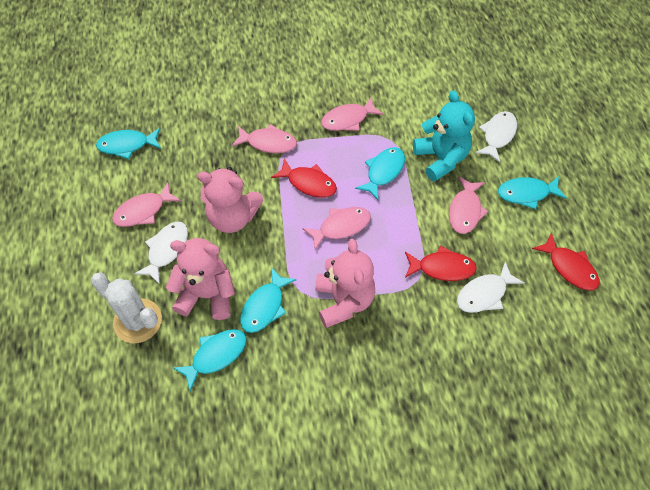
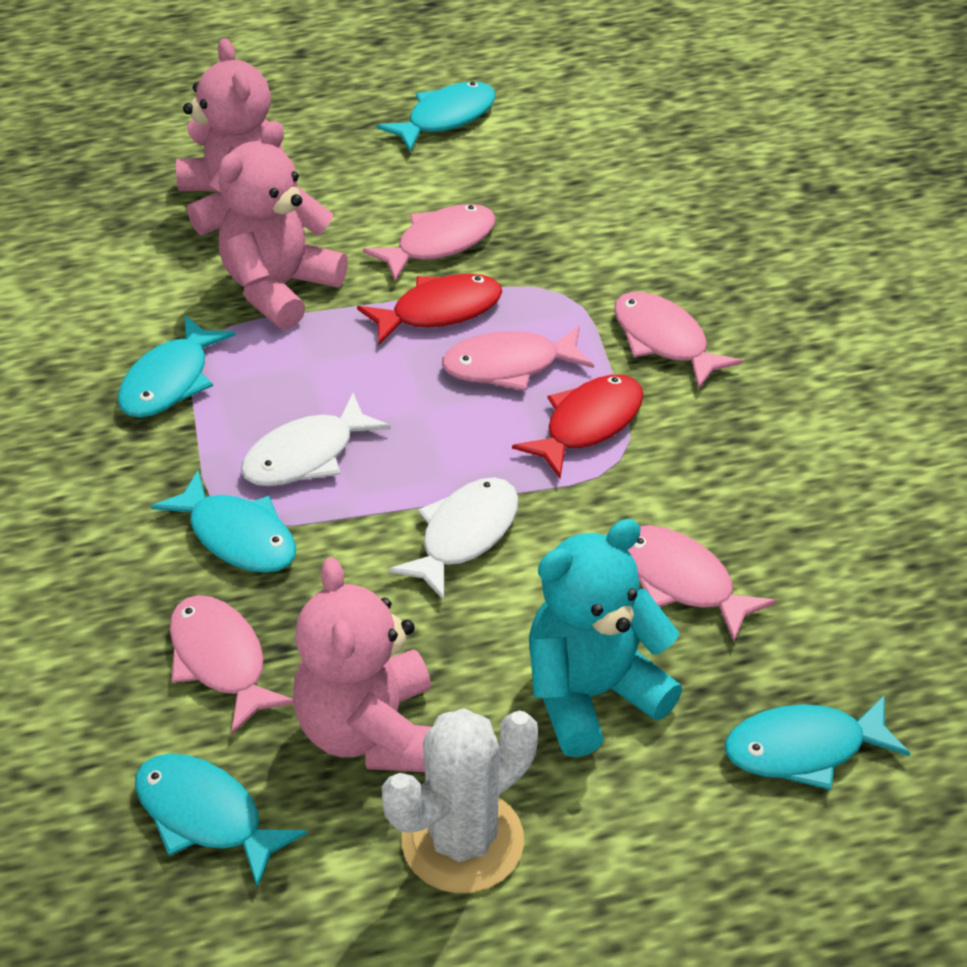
red fish: [271,159,337,198] [405,246,477,281] [532,232,600,290] = 3 -> [357,274,502,345] [512,375,643,478] = 2
white fish: [134,221,188,285] [457,262,524,313] [475,111,517,163] = 3 -> [241,393,391,486] [388,477,518,600] = 2

